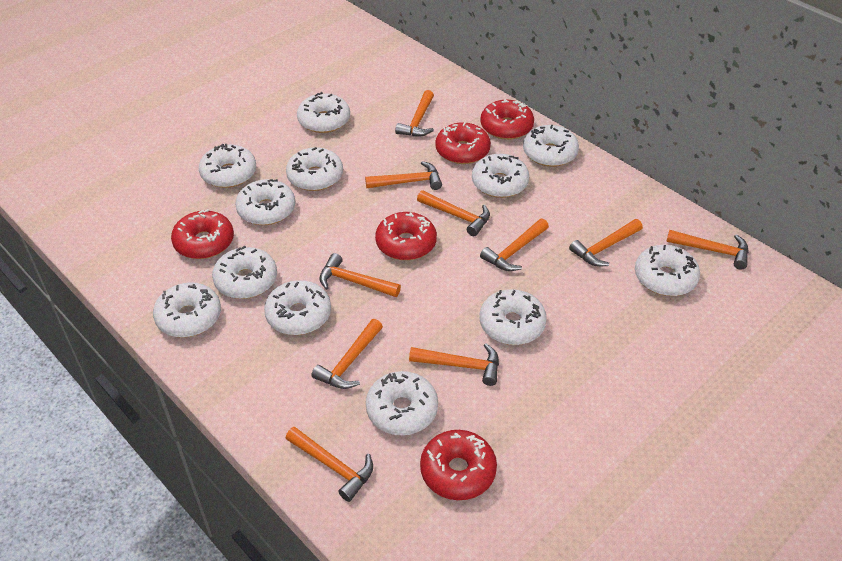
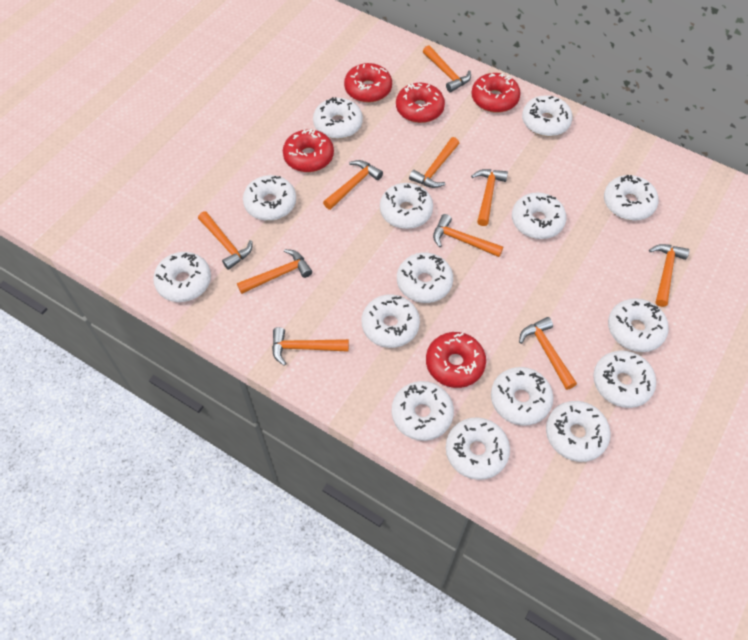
white donut: [153,282,221,338] [199,144,256,188] [212,246,277,299] [235,179,295,225] [264,280,331,335] [286,147,343,191] [297,92,350,133] [366,371,438,435] [472,154,529,198] [479,289,547,345] [523,124,579,167] [635,245,700,296] = 12 -> [153,252,211,302] [243,175,296,221] [313,97,363,139] [361,294,420,348] [380,183,433,229] [392,381,454,441] [397,252,453,303] [446,417,510,480] [491,367,553,426] [512,192,566,239] [522,95,573,136] [546,401,611,462] [593,350,656,408] [604,175,659,221] [608,298,669,352] = 15

